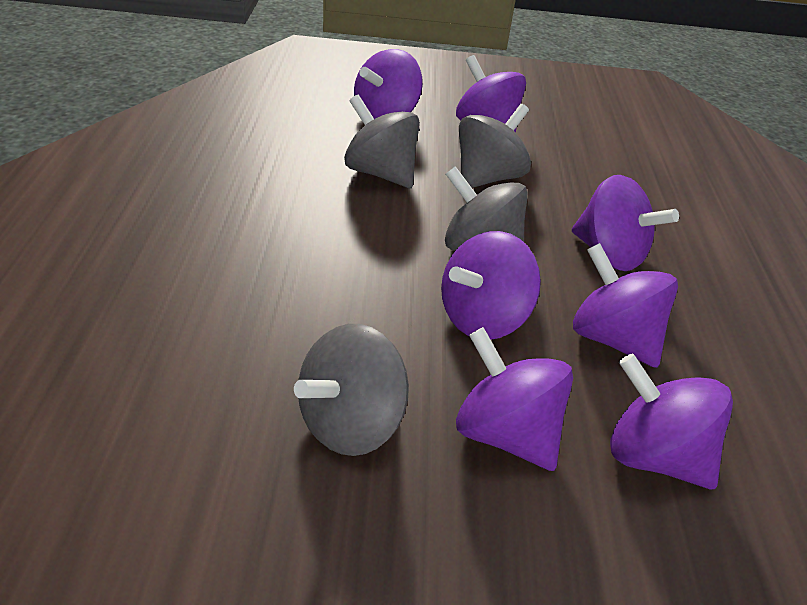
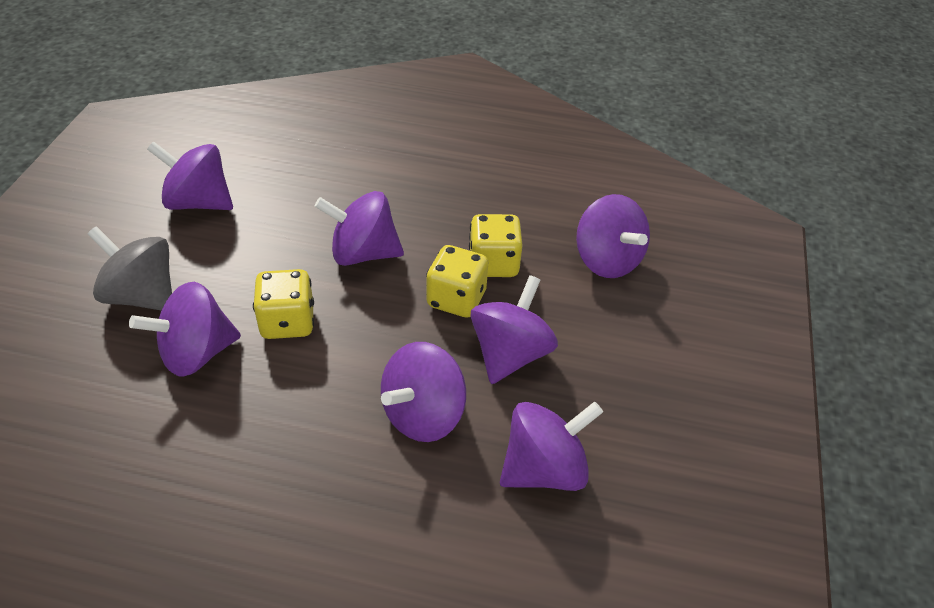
grey spinning top: [294,324,409,456] [344,95,420,188] [445,166,528,251] [459,104,531,188] = 4 -> [88,226,172,311] = 1
yellow dice: none = 0 -> [253,269,314,339] [426,245,488,318] [469,214,523,277] = 3

